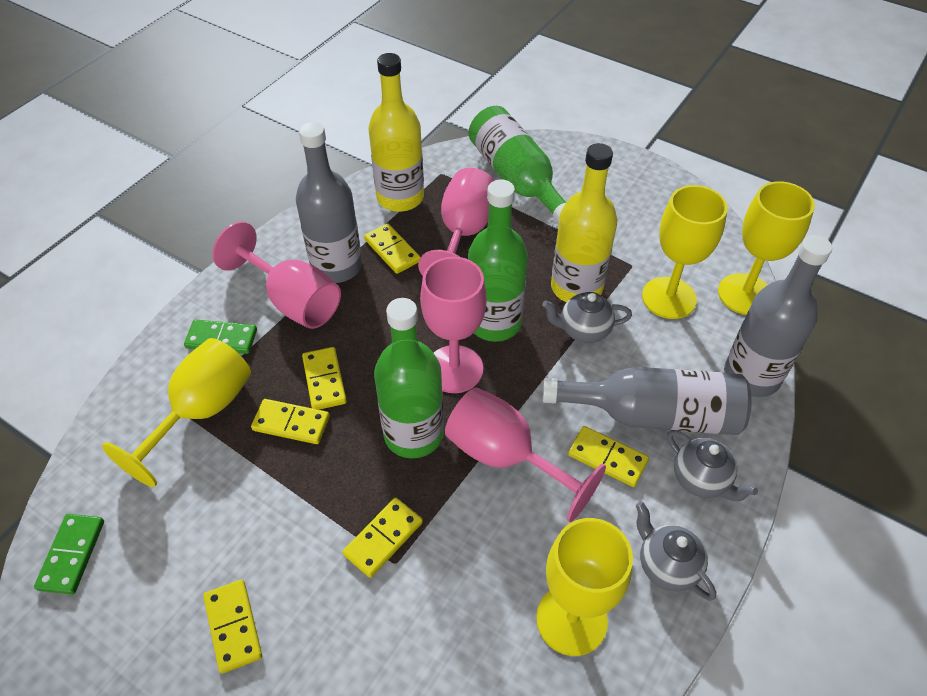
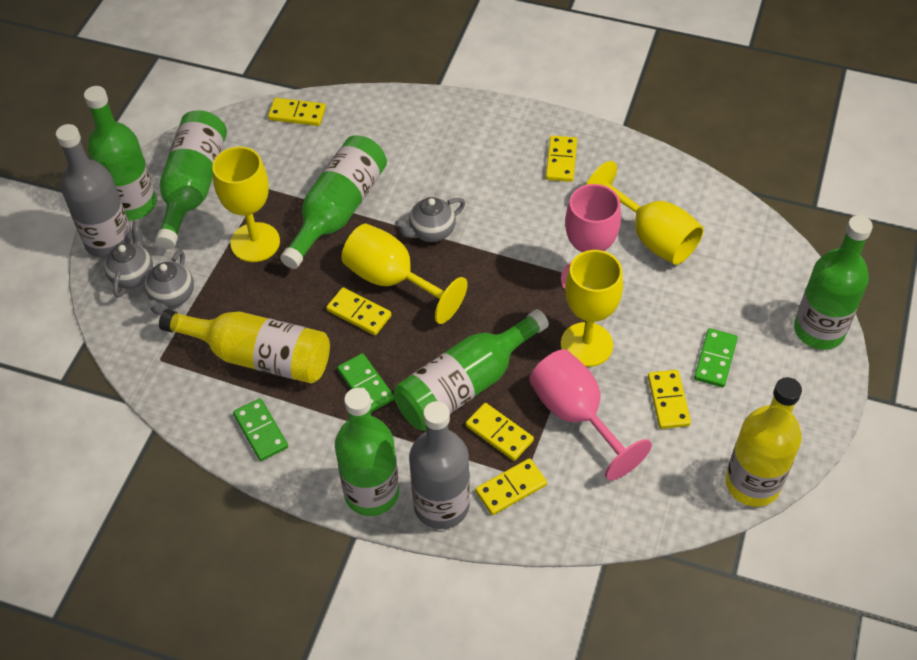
green bottle: [374,298,444,459] [468,179,528,342] [469,106,566,224] = 3 -> [84,86,157,220] [155,110,227,249] [280,136,387,269] [335,388,399,516] [394,309,549,431] [794,215,873,350] = 6
green domino: [34,514,104,595] [184,320,257,354] = 2 -> [233,398,288,461] [337,353,394,412] [694,328,738,387] = 3
grey bottle: [296,122,362,283] [542,366,752,435] [724,235,832,397] = 3 -> [56,124,133,258] [409,401,470,529] = 2
pink goblet: [212,222,341,329] [418,168,494,276] [420,257,487,393] [445,388,606,522] = 4 -> [529,349,652,480] [561,184,621,290] = 2

